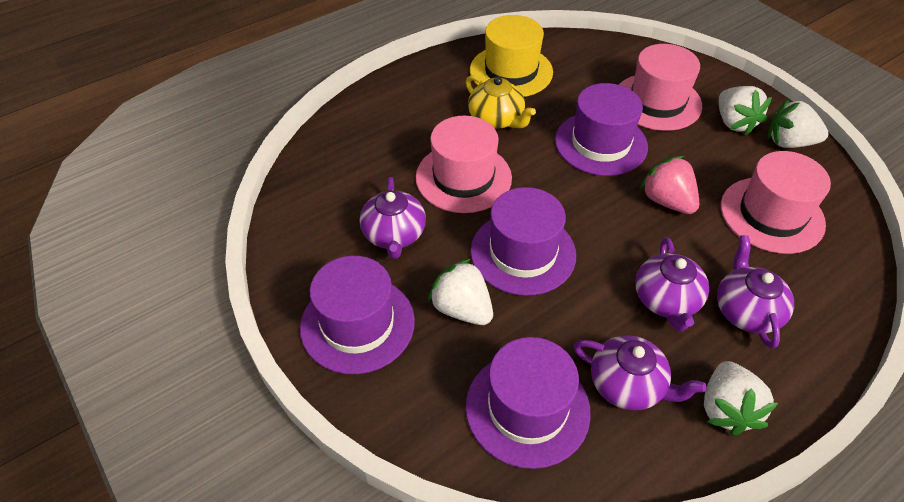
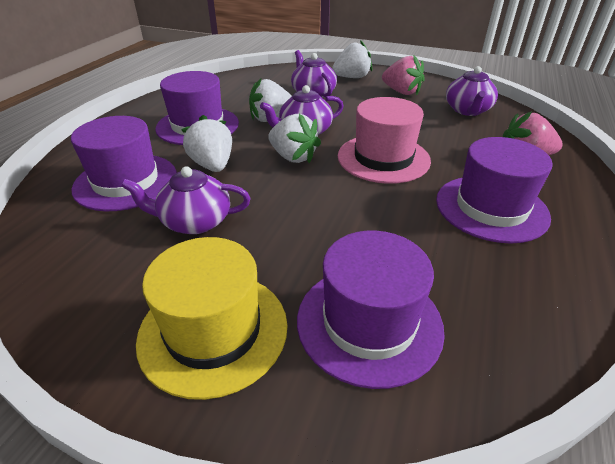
pink hat: [416,116,512,213] [619,44,703,131] [721,151,831,254] = 3 -> [338,97,431,184] = 1
pink strawberry: [640,156,699,214] = 1 -> [382,55,425,95] [503,111,563,155] = 2
yellow teapot: [466,75,536,129] = 1 -> none = 0

